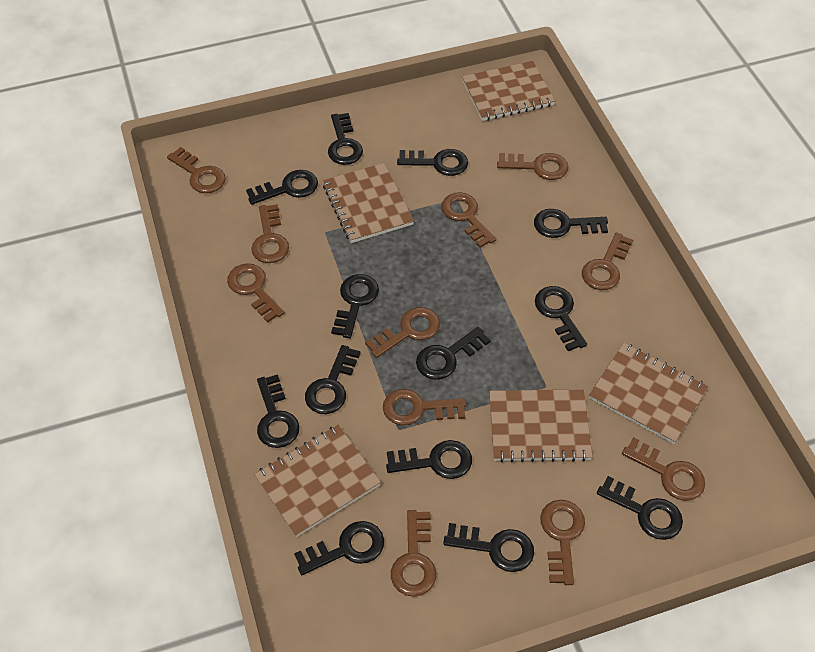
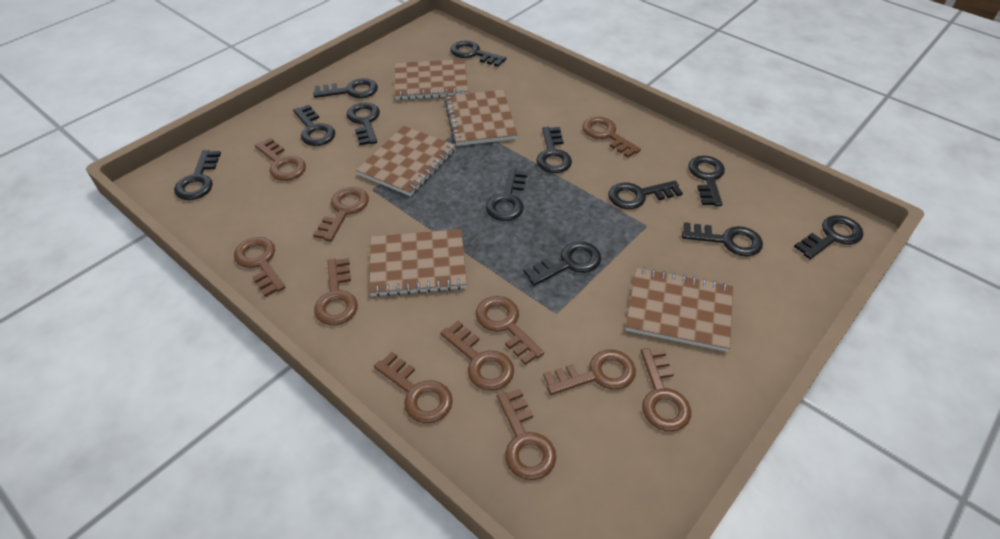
black key: [246,170,318,205] [257,374,299,448] [294,521,384,575] [305,345,361,414] [328,113,363,165] [331,274,379,338] [386,440,472,479] [397,149,468,176] [416,327,491,380] [443,523,534,572] [534,209,608,238] [535,286,587,351] [597,476,683,540] = 13 -> [174,150,221,200] [293,105,335,146] [313,78,378,98] [347,102,380,146] [450,40,506,67] [486,169,528,221] [523,241,601,286] [536,127,572,173] [608,181,683,209] [682,222,763,256] [688,156,725,206] [794,215,863,259] = 12

